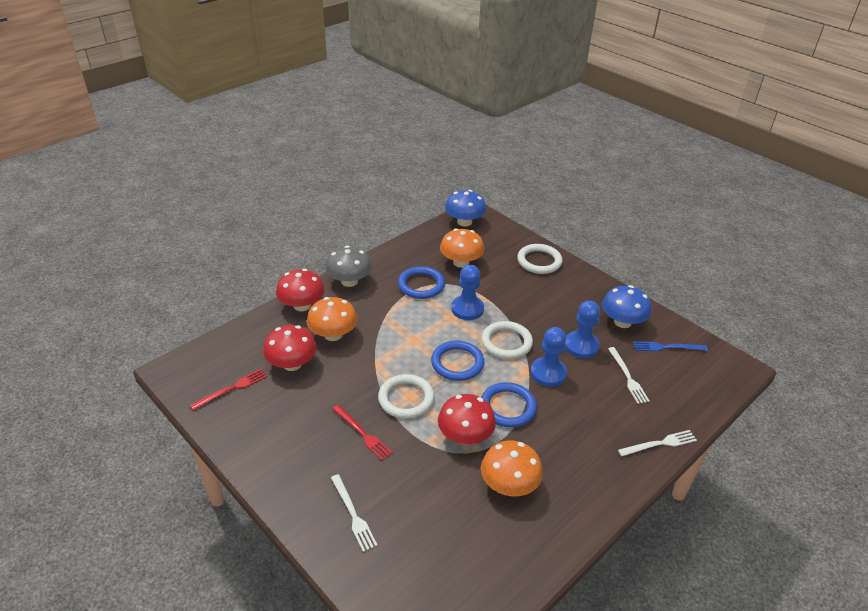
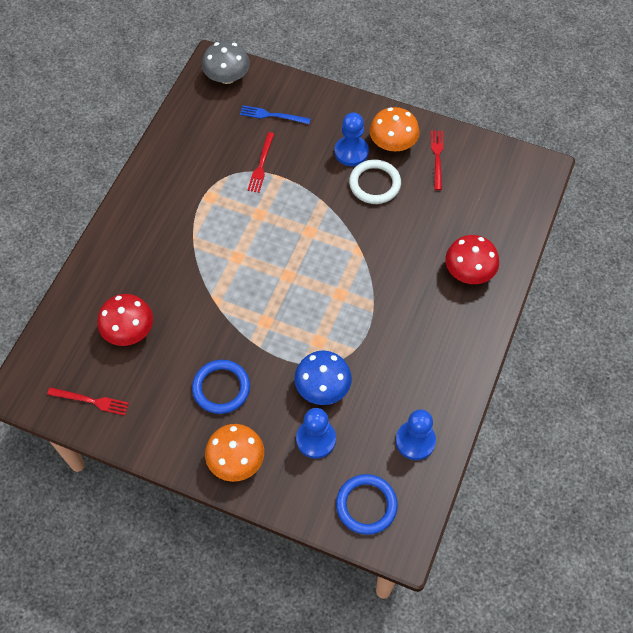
blue mushroom: [445,190,486,226] [602,285,652,328] = 2 -> [294,351,352,405] = 1
blue ring: [398,266,445,299] [431,340,484,381] [481,382,537,428] = 3 -> [192,360,250,414] [336,474,398,535] = 2
orange mushroom: [307,297,358,341] [440,228,484,268] [481,440,543,496] = 3 -> [205,424,264,482] [369,107,420,151] = 2
red fork: [190,369,267,410] [333,405,393,461] = 2 -> [47,387,129,415] [247,132,274,193] [431,130,443,190] = 3
red mushroom: [263,325,317,371] [276,269,325,311] [438,394,496,445] = 3 -> [97,294,153,346] [445,235,499,284] = 2
white fork: [331,474,378,552] [608,347,650,404] [618,430,697,456] = 3 -> none = 0
white ring: [378,374,434,419] [481,321,533,359] [517,244,562,274] = 3 -> [349,159,401,204] = 1

